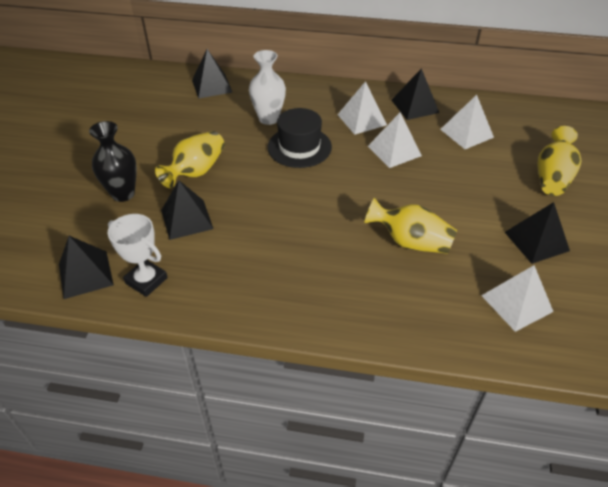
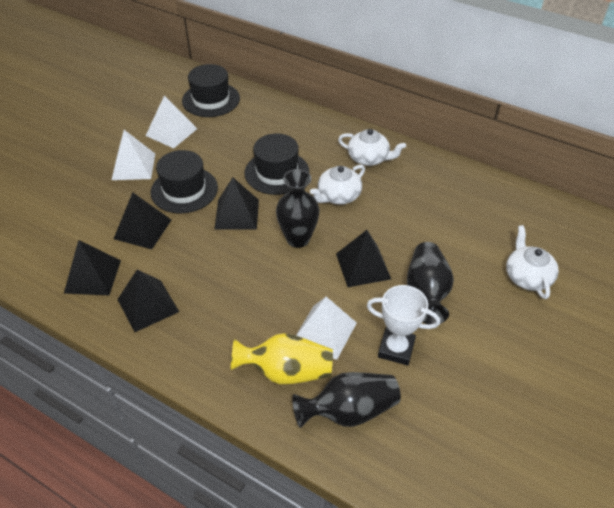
black hat: [267,108,332,168] = 1 -> [151,150,218,213] [182,64,240,117] [245,133,310,195] = 3
black vase: [89,121,137,202] = 1 -> [276,169,320,248] [292,372,401,428] [407,242,454,324] = 3
white pyramid: [337,81,387,135] [368,112,422,168] [440,95,494,149] [481,265,554,332] = 4 -> [112,130,155,180] [146,95,197,148] [296,297,357,360] = 3
white teapot: none = 0 -> [310,165,365,204] [338,129,406,166] [506,225,559,299] = 3
white vase: [249,50,286,125] = 1 -> none = 0
yellow vase: [155,131,225,188] [364,198,457,254] [537,126,582,196] = 3 -> [231,333,333,385] = 1

